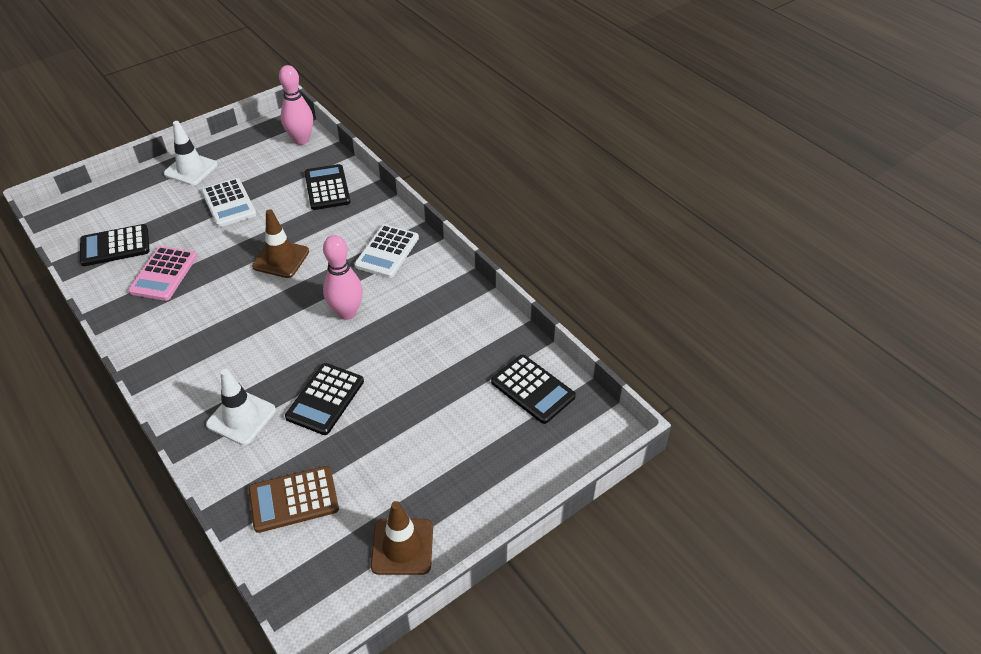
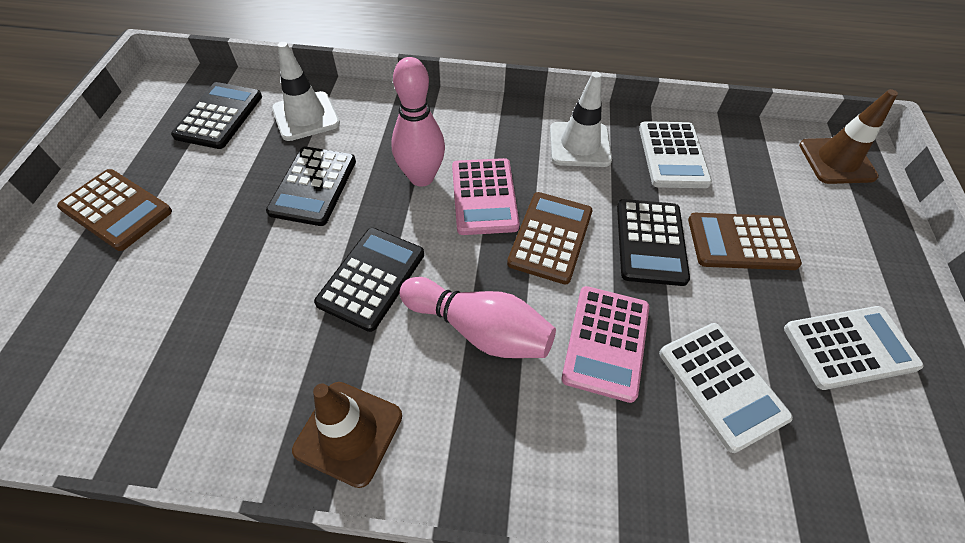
brown calculator: [249,466,339,533] = 1 -> [57,169,172,251] [507,192,593,285] [688,213,802,270] = 3
pink calculator: [128,246,197,301] = 1 -> [452,158,520,235] [562,286,649,403] = 2
white calculator: [201,178,257,227] [354,224,419,278] = 2 -> [639,121,712,188] [659,323,793,453] [784,306,924,390] = 3

